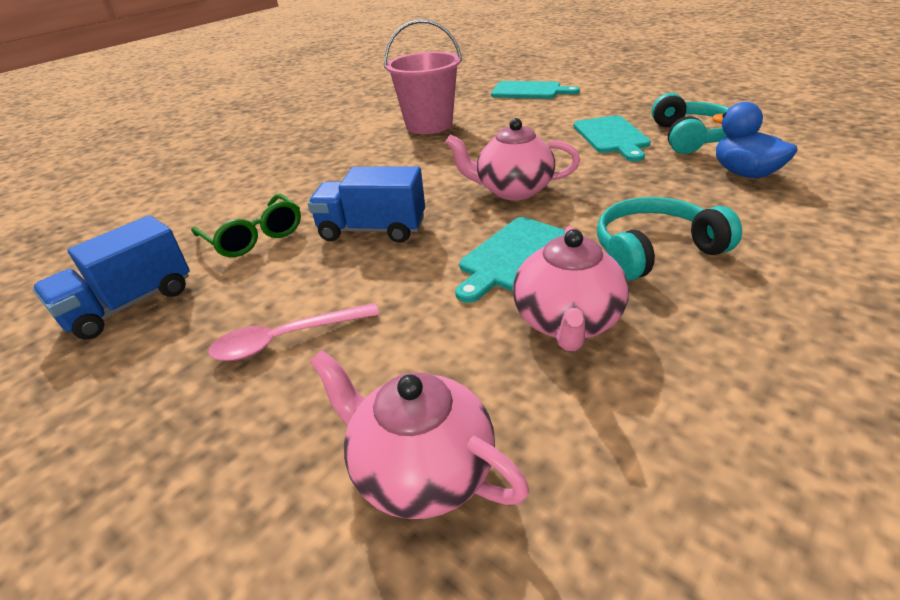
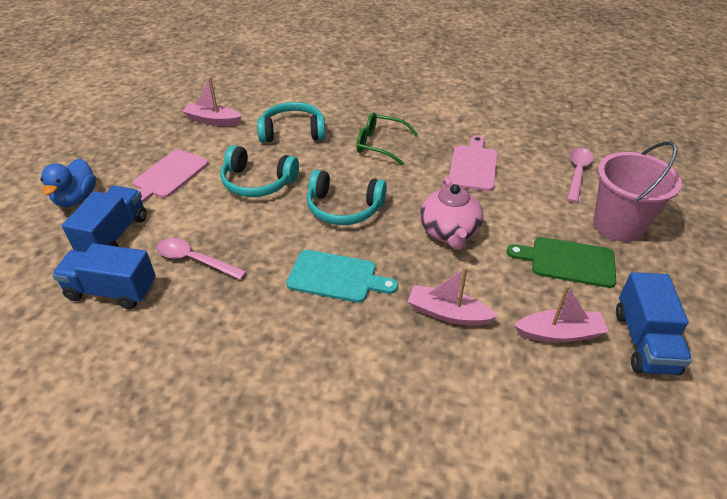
blue truck: [33,215,190,340] [308,166,425,243] = 2 -> [52,243,156,309] [62,185,147,252] [616,272,692,375] = 3
green cutting board: none = 0 -> [507,237,616,288] = 1
pink boat: none = 0 -> [182,77,242,126] [407,267,498,326] [514,285,609,343] = 3
pink cutting board: none = 0 -> [133,149,208,203] [449,135,498,191] = 2
pink spoon: [208,303,379,361] = 1 -> [156,238,247,280] [567,148,593,203] = 2
pink teapot: [310,350,530,519] [445,118,580,200] [513,226,629,351] = 3 -> [420,177,483,249] = 1
turquoise cutting board: [455,217,565,303] [491,81,580,99] [573,116,651,162] = 3 -> [286,250,398,303] = 1
turquoise headphones: [597,197,742,281] [652,93,729,154] = 2 -> [220,145,299,197] [257,102,326,143] [307,170,387,225] = 3

